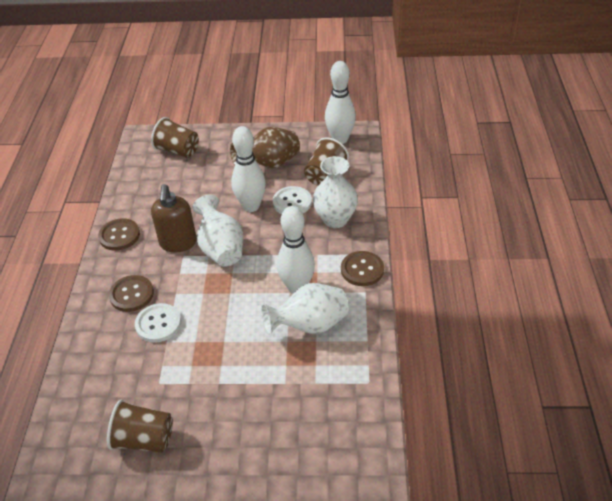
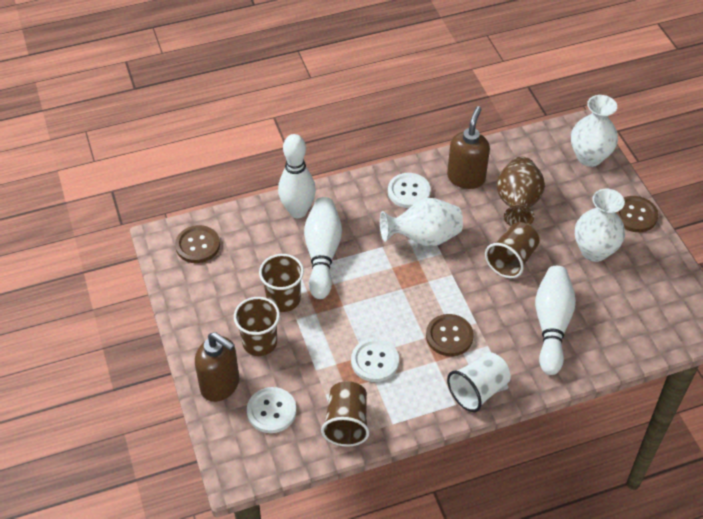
brown cup: [107,400,173,453] [151,117,199,158] [304,137,349,186] = 3 -> [234,297,280,356] [259,254,304,312] [321,381,369,447] [485,222,540,278] = 4
brown soap dispenser: [151,184,197,252] = 1 -> [195,332,239,402] [447,106,490,189] = 2
white button: [135,303,181,343] [273,186,312,214] = 2 -> [247,387,297,433] [351,338,399,382] [388,173,431,208] = 3
white cup: none = 0 -> [447,352,511,412] = 1

